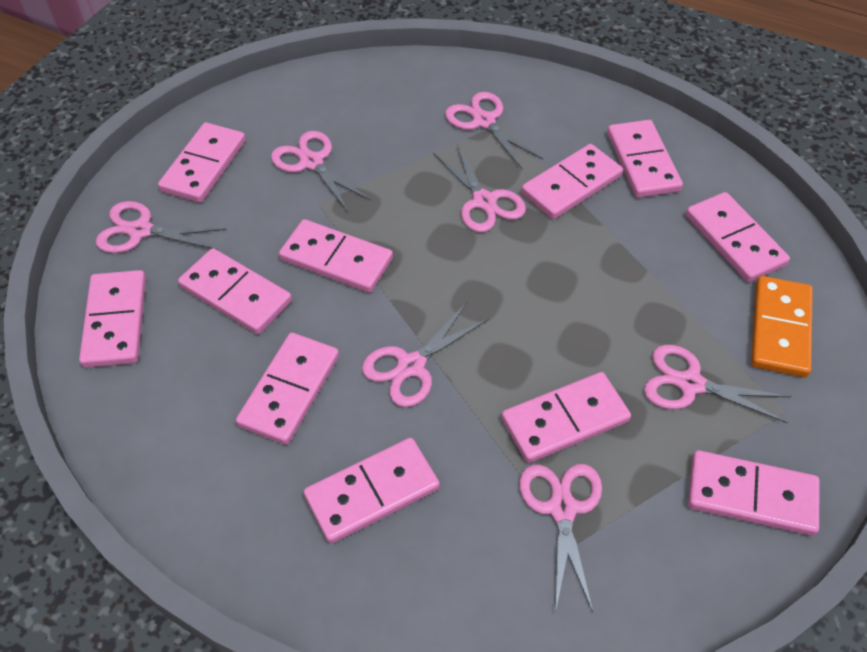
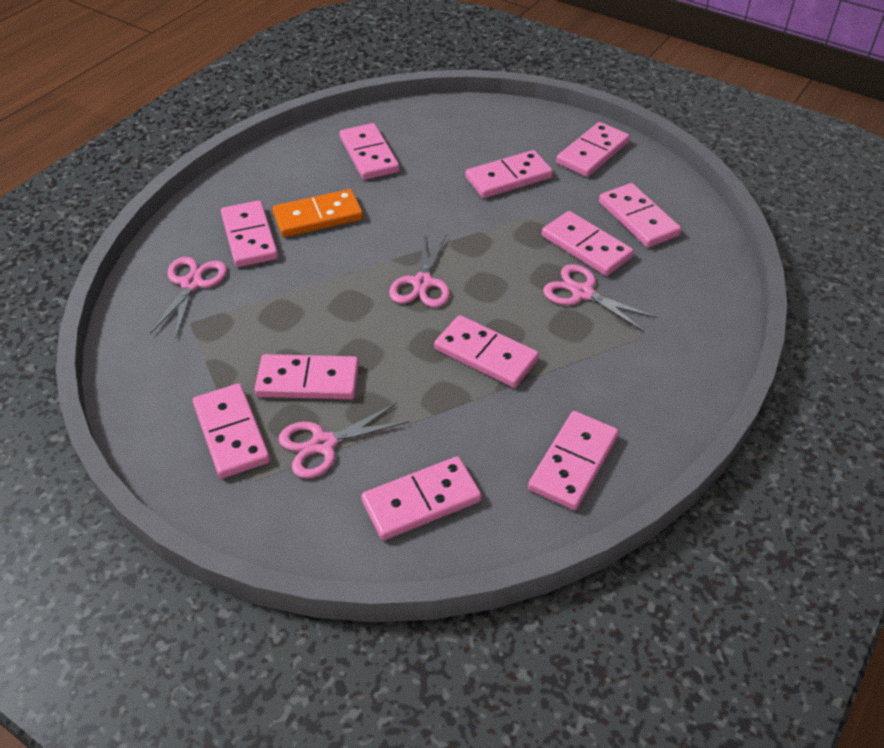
pink scissors: [96,201,227,253] [271,131,371,212] [362,302,489,407] [433,144,526,232] [445,92,543,169] [519,464,602,613] [644,345,791,423] = 7 -> [150,257,227,337] [279,403,409,478] [389,232,450,307] [543,264,657,332] = 4

